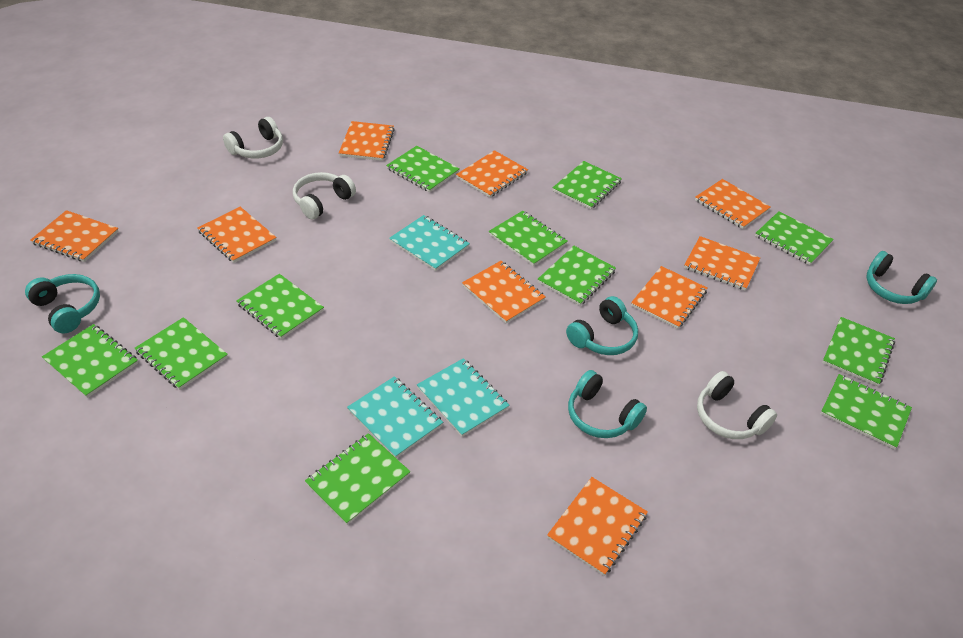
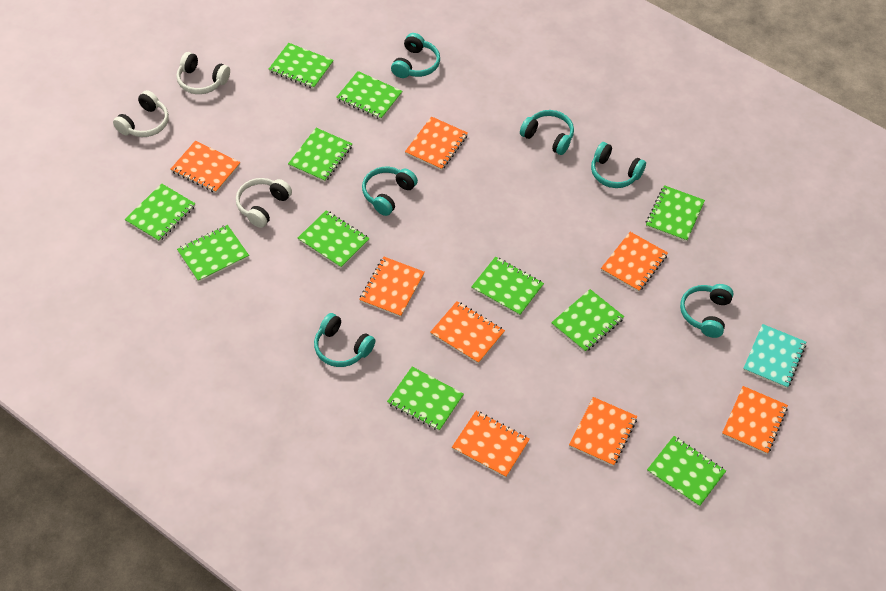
orange notebook: [30,210,119,262] [197,207,277,263] [339,121,395,161] [456,150,528,197] [462,261,546,323] [547,477,648,576] [631,266,707,329] [684,236,760,290] [695,179,770,229] = 9 -> [171,141,241,193] [359,257,425,317] [405,116,468,170] [430,301,505,364] [452,411,530,478] [569,397,637,466] [601,232,668,292] [722,386,788,454] = 8
turquoise headphones: [25,274,100,333] [566,296,638,355] [568,370,647,438] [866,251,937,304] = 4 -> [314,313,375,367] [362,167,418,216] [391,33,440,78] [520,110,574,155] [591,142,646,188] [680,284,734,338] = 6
turquoise notebook: [347,376,443,458] [389,215,470,271] [417,358,510,437] = 3 -> [743,324,806,389] = 1

